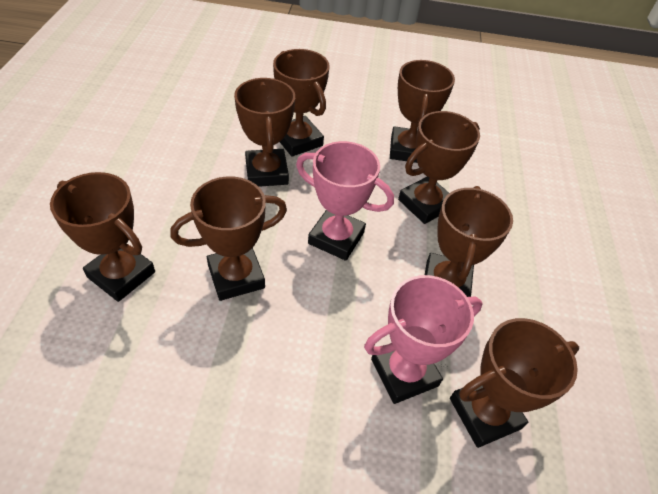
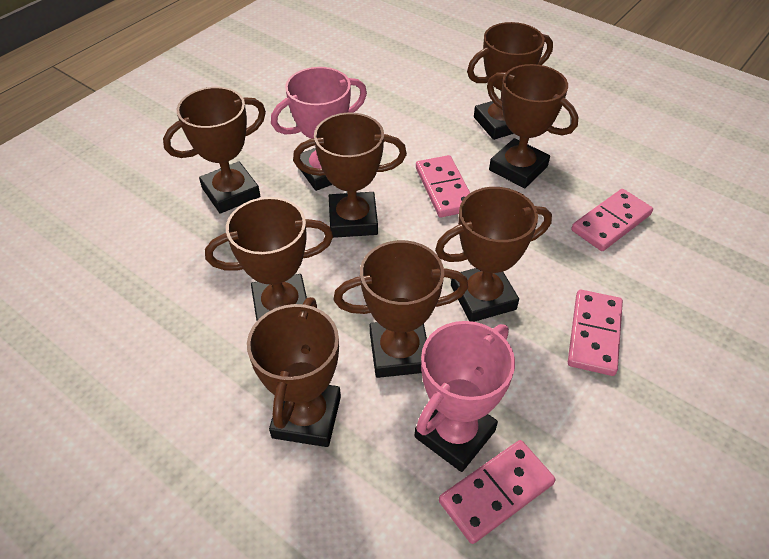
pink domino: none = 0 -> [416,155,470,217] [439,440,555,544] [568,290,623,376] [571,189,653,251] = 4

